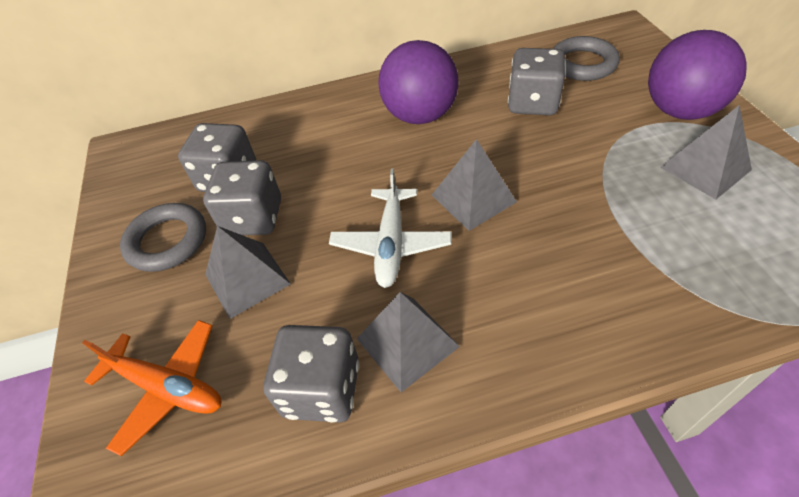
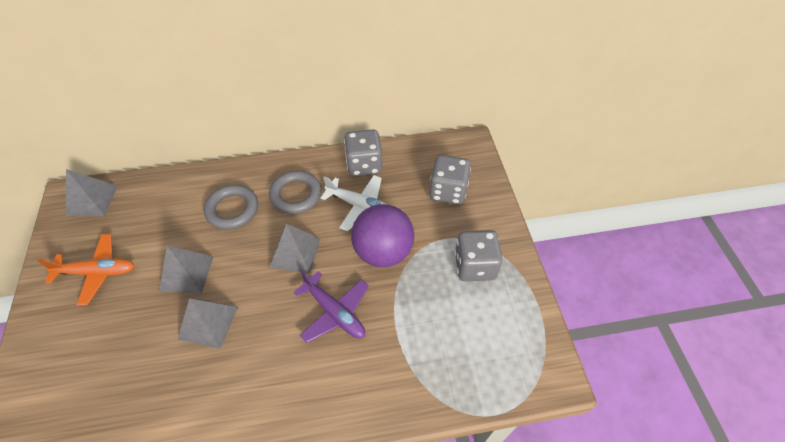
grey dice: [178,123,256,192] [203,160,281,235] [264,325,359,423] [508,48,565,115] = 4 -> [344,129,382,176] [429,155,471,204] [455,230,503,281] = 3
purple ball: [378,40,459,124] [648,30,747,120] = 2 -> [351,204,414,267] = 1
purple plane: none = 0 -> [293,271,369,343] = 1

